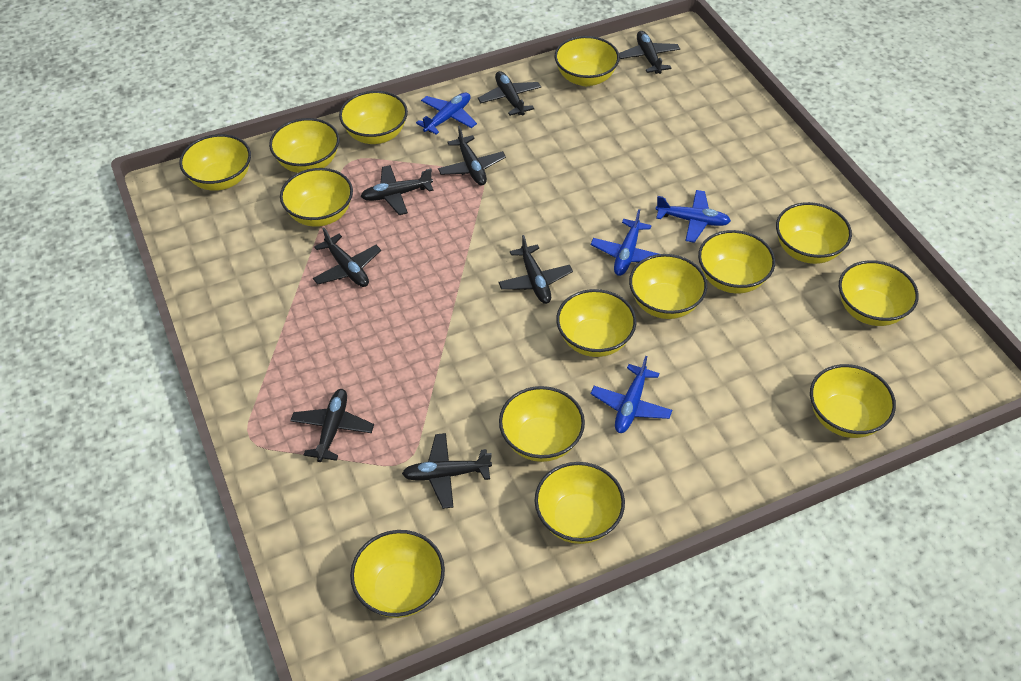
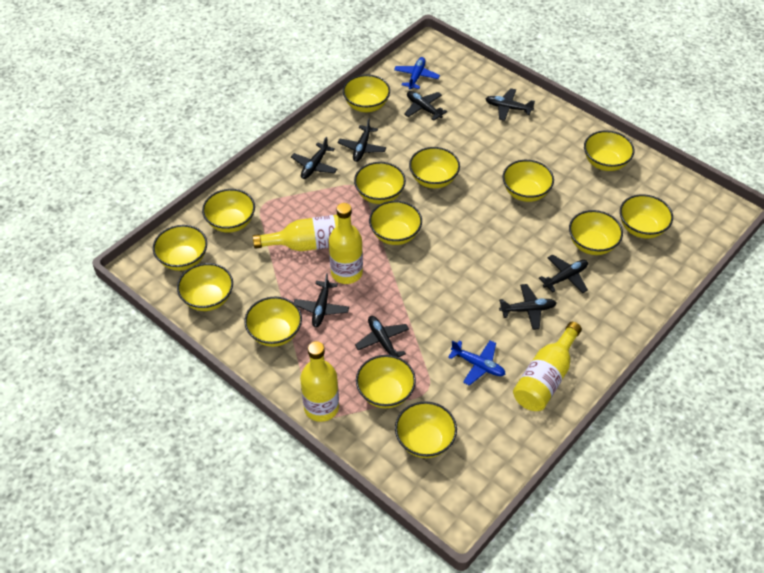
blue plane: [416,92,477,135] [590,356,672,433] [591,209,658,276] [655,190,731,243] = 4 -> [394,57,440,89] [448,340,505,386] = 2
yellow bottle: none = 0 -> [253,215,338,251] [300,341,339,422] [329,203,363,284] [513,322,582,411] = 4

